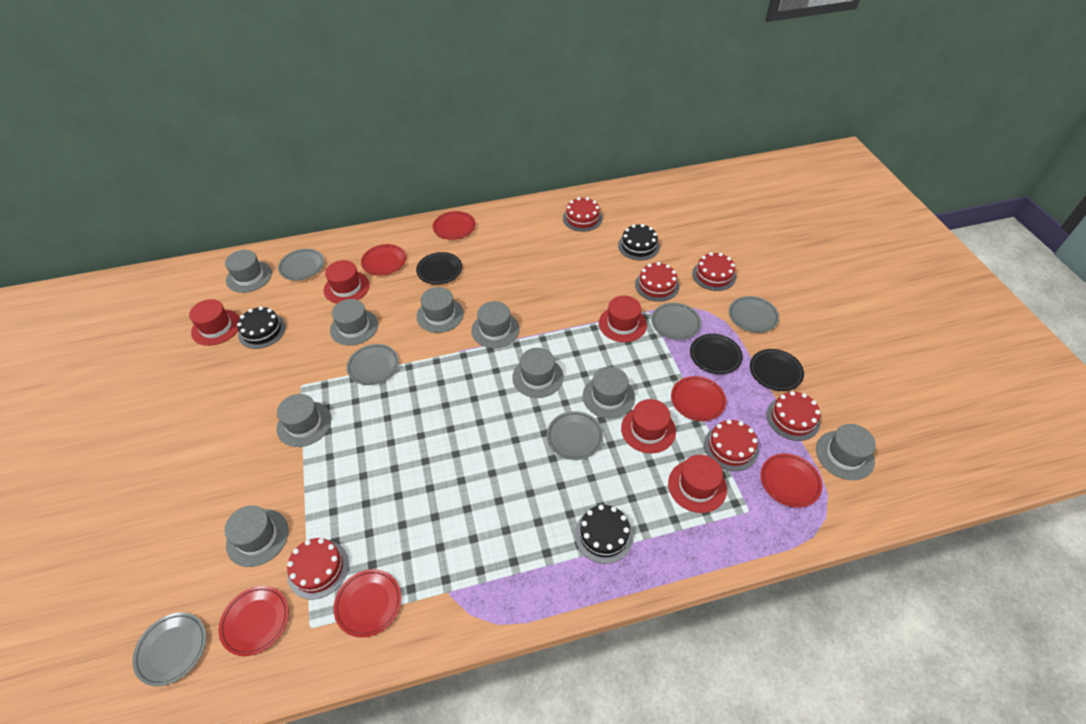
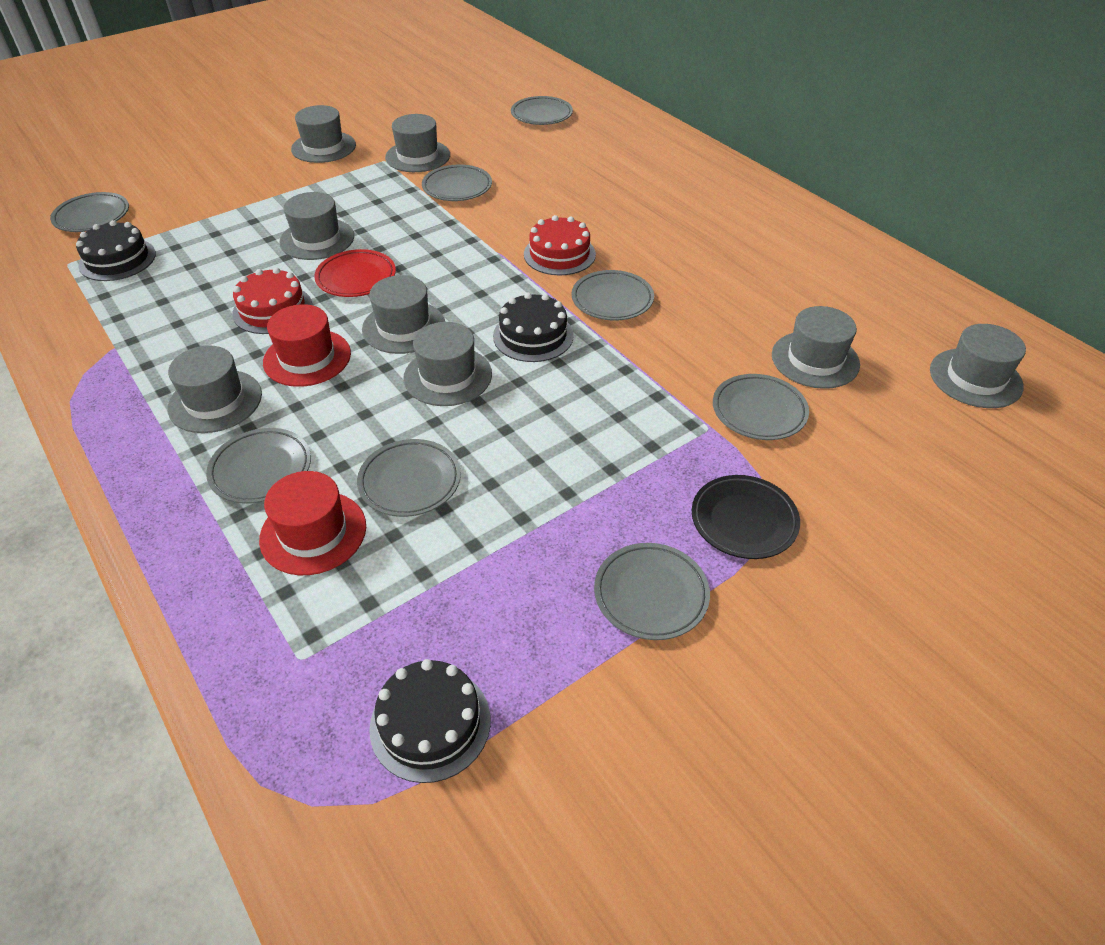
black plate: [416,252,462,285] [690,334,743,374] [750,349,804,391] = 3 -> [692,475,800,559] = 1
grey hat: [225,250,272,293] [225,505,289,567] [276,394,331,447] [330,299,378,346] [416,287,464,333] [471,301,519,348] [512,348,563,398] [583,367,635,419] [816,424,876,480] = 9 -> [168,346,262,433] [279,192,354,260] [291,105,356,163] [362,275,445,354] [385,114,450,172] [403,322,492,406] [772,306,860,389] [930,324,1026,408] = 8
grey plate: [132,612,206,686] [278,249,324,281] [347,344,399,385] [547,411,603,460] [651,303,701,340] [729,296,779,333] = 6 -> [50,192,129,232] [206,428,311,504] [357,439,461,517] [422,165,492,201] [511,96,573,125] [571,270,654,321] [594,543,710,640] [713,374,809,440] = 8
red cake: [287,538,349,599] [563,197,603,232] [635,262,679,302] [692,252,736,291] [704,419,759,471] [766,391,820,441] = 6 -> [232,268,312,334] [524,215,596,276] = 2
red hat: [189,299,240,346] [324,260,370,304] [599,296,647,342] [621,399,676,453] [668,455,727,513] = 5 -> [259,471,366,575] [263,304,351,387] = 2
red plate: [219,586,289,656] [334,569,401,638] [361,244,407,276] [433,211,476,240] [671,376,726,421] [760,453,822,508] = 6 -> [314,249,396,297] = 1

